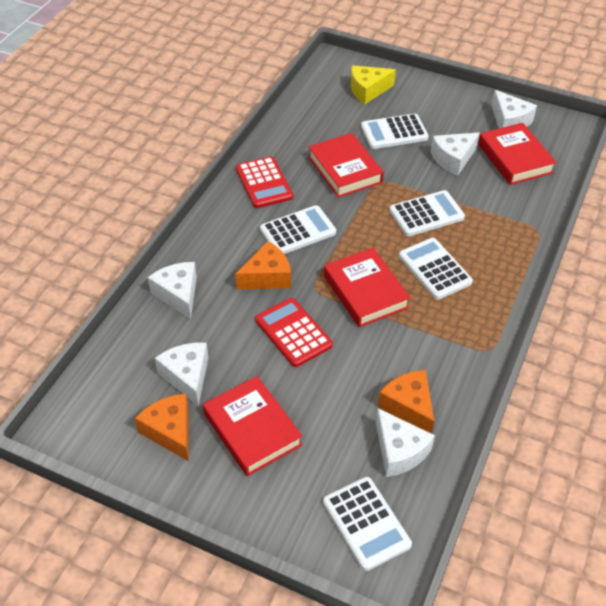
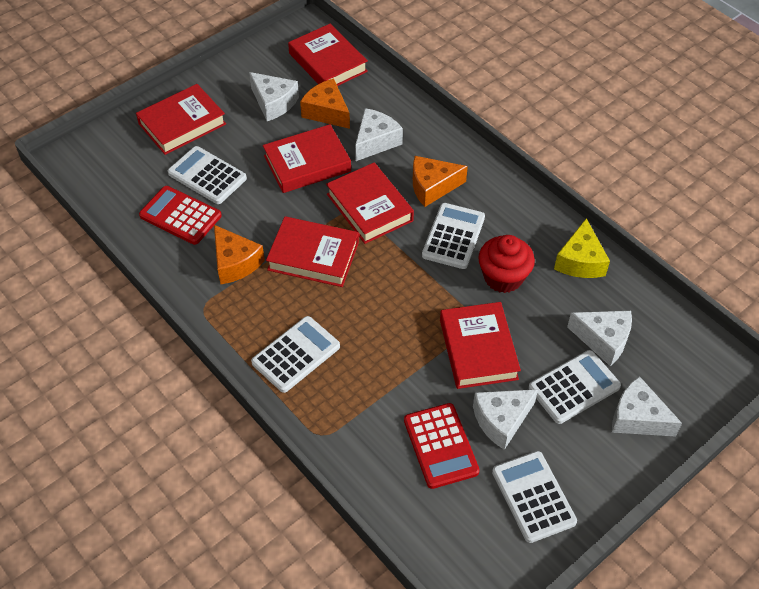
red book: [203,376,302,476] [308,133,384,198] [324,248,411,327] [478,123,557,185] = 4 -> [136,84,226,155] [263,124,351,193] [266,216,359,287] [288,24,368,86] [326,163,414,244] [440,302,521,389] = 6
red cupcake: none = 0 -> [478,235,535,293] = 1

